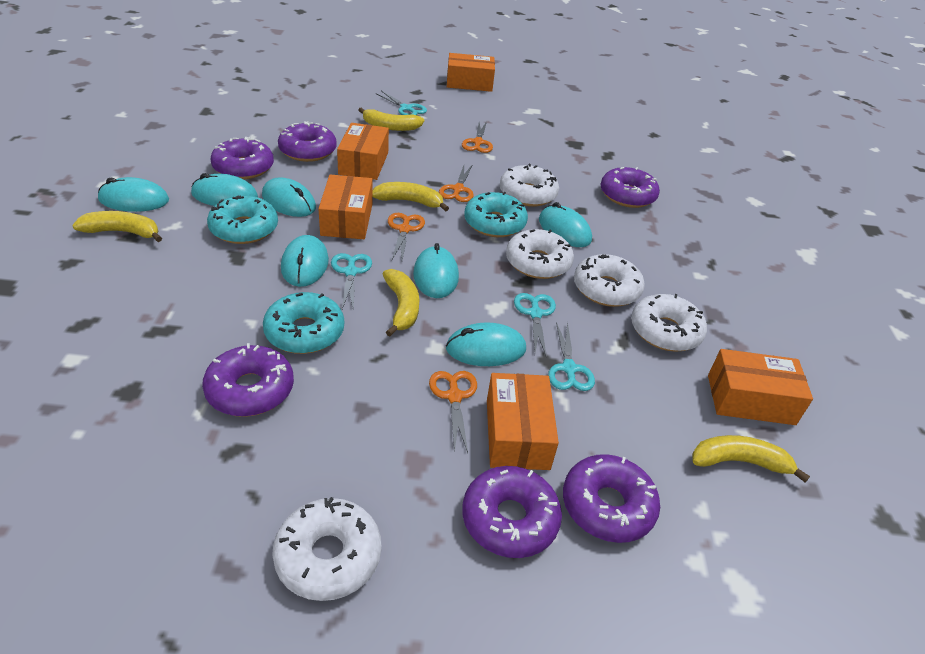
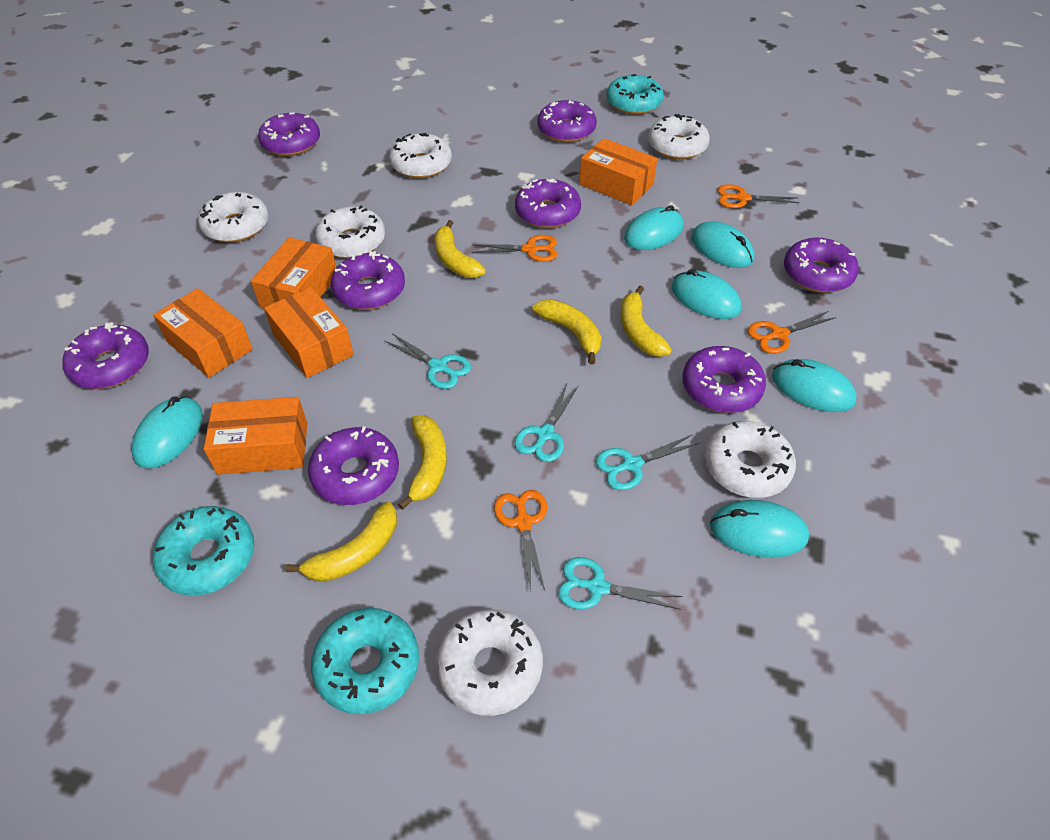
purple donut: [202,343,294,417] [211,137,274,179] [278,121,337,162] [462,466,562,558] [563,454,660,543] [601,167,660,208] = 6 -> [62,322,149,389] [258,112,320,156] [308,426,399,505] [331,251,405,310] [515,179,581,228] [538,100,597,143] [682,346,766,413] [784,237,859,293] = 8
turquoise mouse: [98,177,169,212] [191,173,258,206] [262,177,316,217] [281,235,329,287] [413,243,459,298] [446,322,526,366] [539,202,592,247] = 7 -> [131,396,203,469] [624,205,684,250] [672,269,741,319] [691,221,755,268] [710,500,809,558] [772,359,857,412] = 6
white donut: [272,497,381,601] [500,164,559,207] [506,229,574,279] [574,254,645,307] [631,294,707,351] = 5 -> [198,192,268,243] [315,205,385,259] [389,133,452,179] [436,609,543,716] [648,114,710,160] [705,421,796,498] = 6

